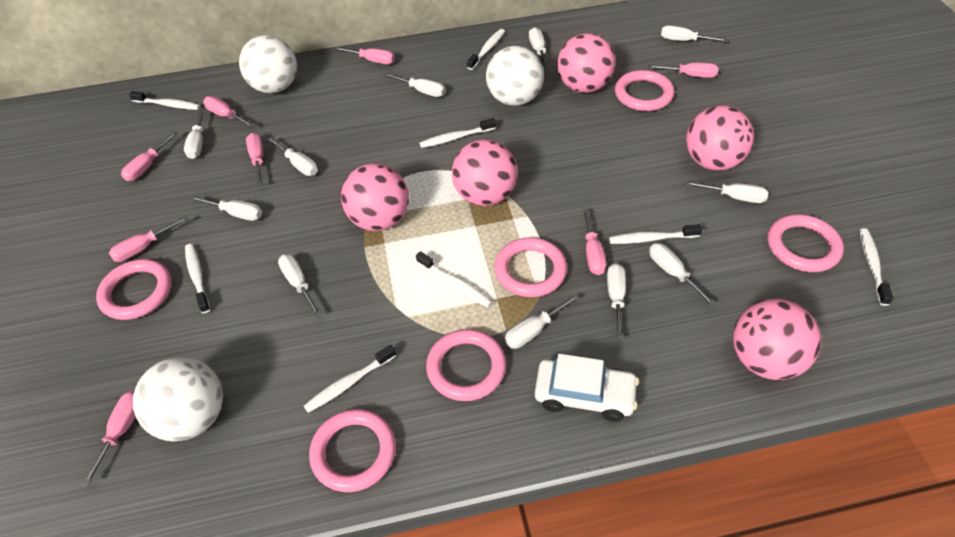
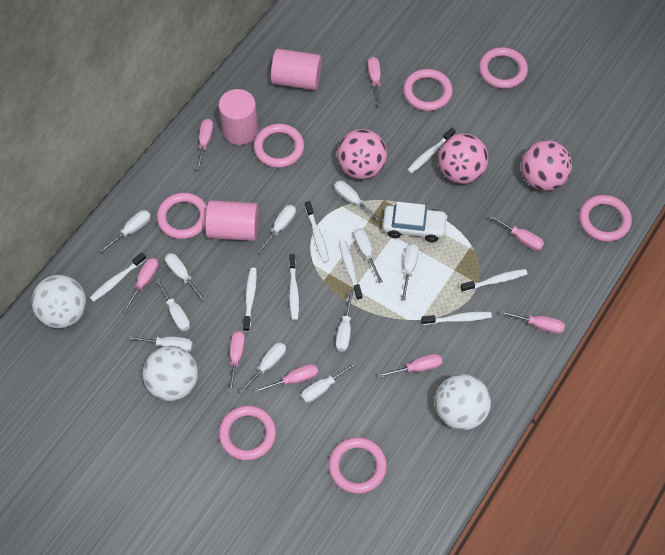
pink ball: [341,163,409,231] [452,140,518,206] [557,33,615,93] [686,106,754,171] [733,299,821,380] = 5 -> [337,129,387,179] [438,133,489,184] [521,140,572,191] = 3
pink cylinder: none = 0 -> [205,200,259,241] [219,89,258,145] [271,49,322,90] = 3
pink ring: [96,259,172,320] [309,409,396,492] [426,329,506,401] [494,237,567,297] [615,70,674,111] [768,214,844,272] = 6 -> [157,192,207,239] [219,405,276,461] [254,124,304,168] [329,437,387,494] [403,69,453,111] [479,47,528,89] [579,195,632,242] = 7

